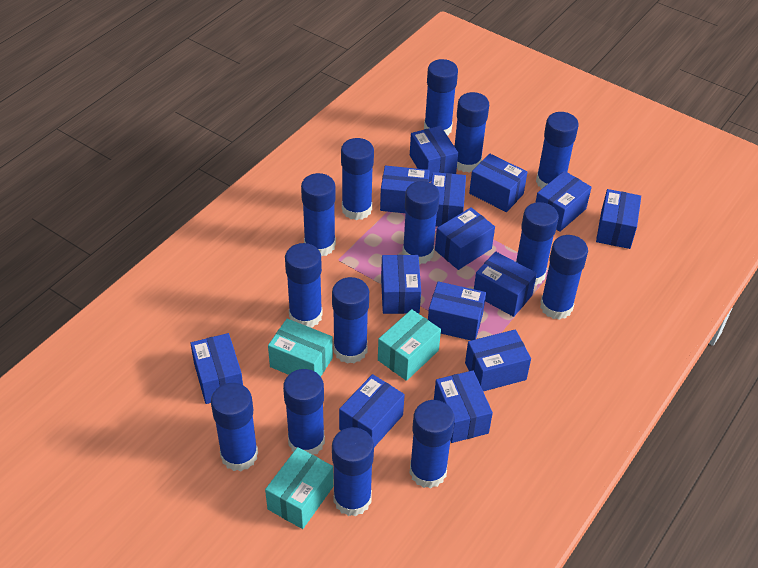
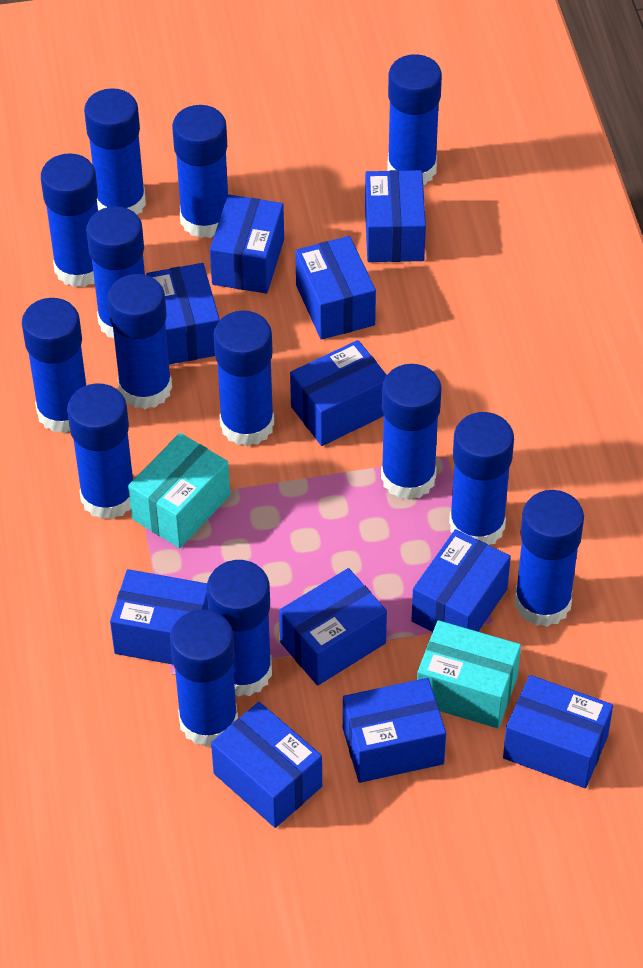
blue box: [190,333,243,404] [339,374,405,447] [380,166,429,213] [381,255,421,314] [410,126,458,182] [428,281,486,340] [431,172,466,227] [434,370,493,443] [435,207,495,270] [465,329,531,391] [469,154,527,212] [474,251,537,317] [535,171,592,232] [596,189,641,249] = 14 -> [110,569,209,664] [146,263,220,365] [210,195,284,294] [211,702,322,828] [279,568,387,686] [290,340,387,446] [295,236,376,340] [343,678,446,783] [365,170,426,262] [411,529,511,632] [503,675,613,788] = 11
turquoise box: [265,447,334,529] [268,318,333,377] [378,309,441,381] = 3 -> [128,433,230,548] [417,620,521,728] = 2

